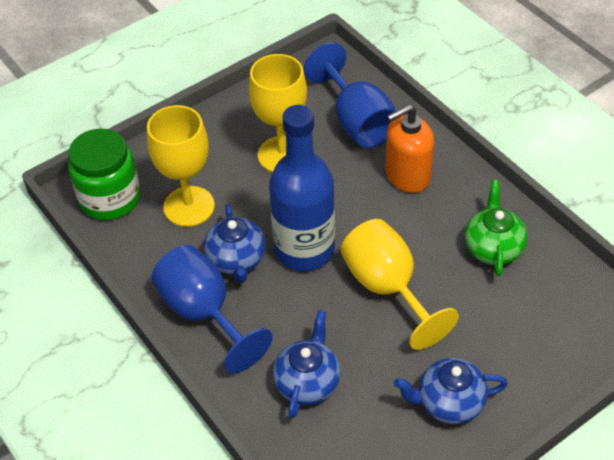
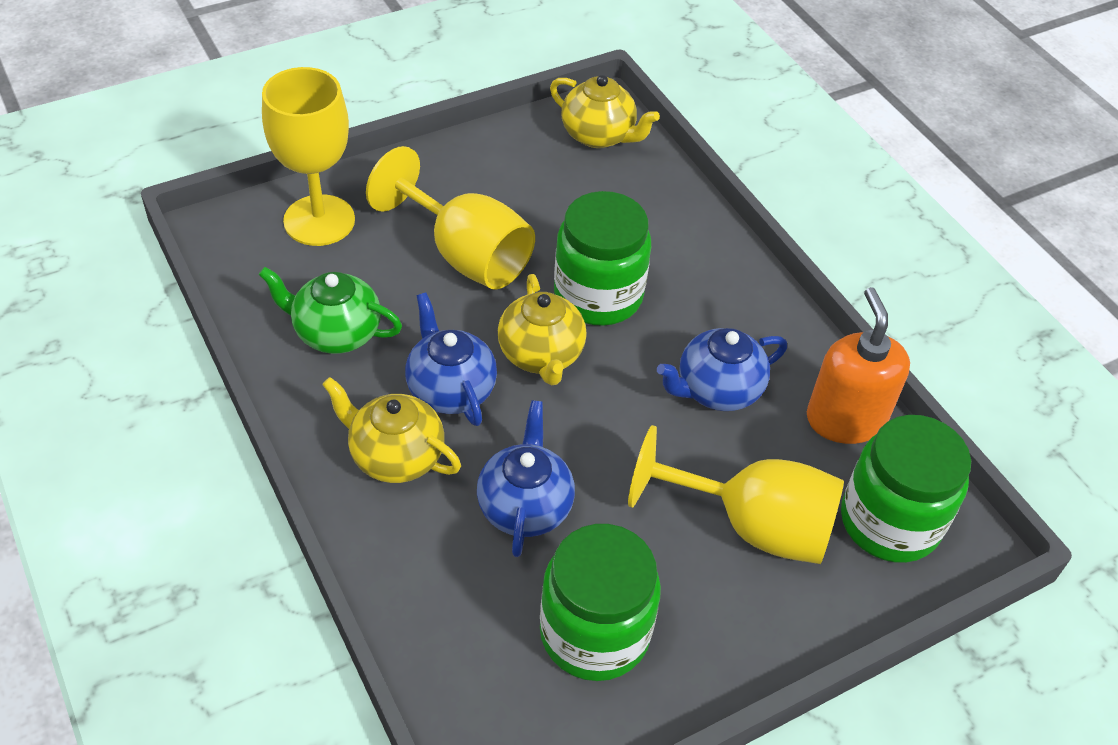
blue bottle: [269,105,335,271] = 1 -> none = 0
blue goblet: [151,245,273,374] [304,42,396,148] = 2 -> none = 0
green jar: [68,129,141,220] = 1 -> [540,524,661,681] [554,191,651,326] [841,415,971,563] = 3
yellow teapot: none = 0 -> [322,377,461,483] [498,274,587,385] [550,75,660,148] = 3

